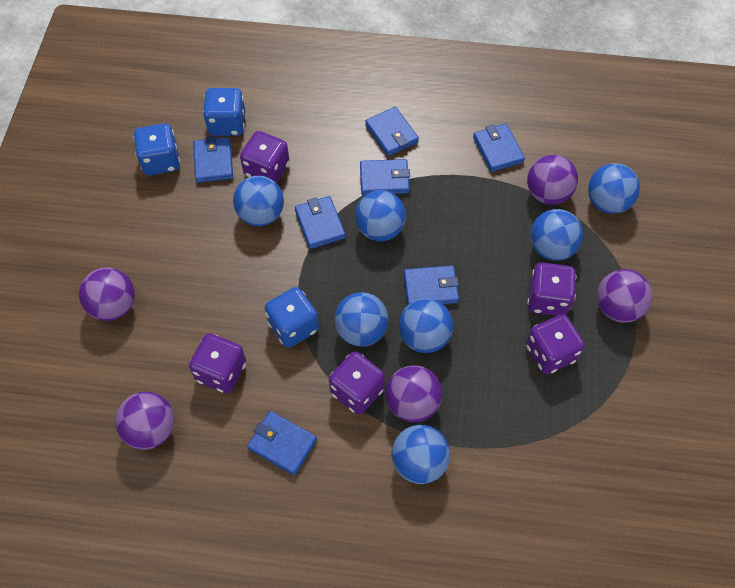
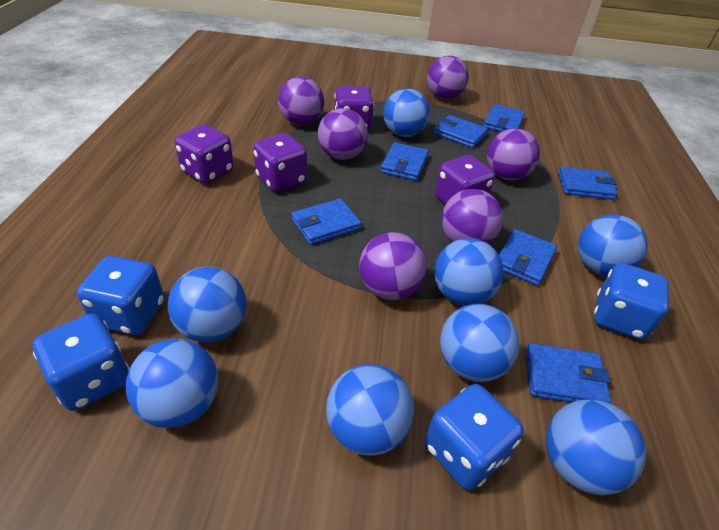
blue ball: [233,176,284,226] [334,292,389,347] [355,190,406,241] [392,425,450,484] [399,299,453,353] [530,209,583,261] [588,163,640,214] = 7 -> [126,339,218,428] [168,267,246,342] [326,364,414,456] [383,89,430,137] [434,238,503,306] [440,304,520,382] [546,399,646,495] [578,215,648,276] = 8
blue dice: [133,123,180,175] [203,88,245,136] [265,287,319,348] = 3 -> [33,313,129,411] [77,256,164,335] [425,384,523,490] [594,263,669,340] = 4
purple ball: [79,268,135,321] [115,392,175,450] [386,365,442,422] [527,155,578,205] [597,269,653,323] = 5 -> [278,77,324,125] [318,108,368,160] [359,232,427,300] [427,56,469,99] [441,189,503,244] [487,128,540,180] = 6
purple dice: [189,333,246,393] [240,131,290,183] [329,351,385,415] [526,314,585,374] [527,263,576,316] = 5 -> [175,125,234,184] [253,133,307,192] [334,86,374,131] [435,155,495,205] = 4

